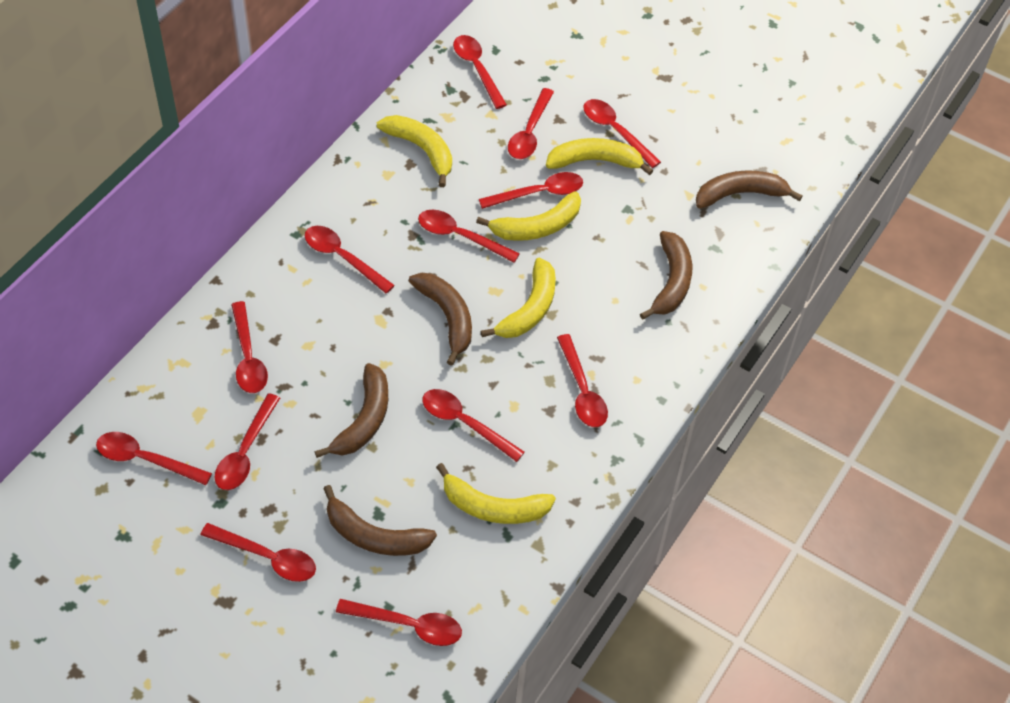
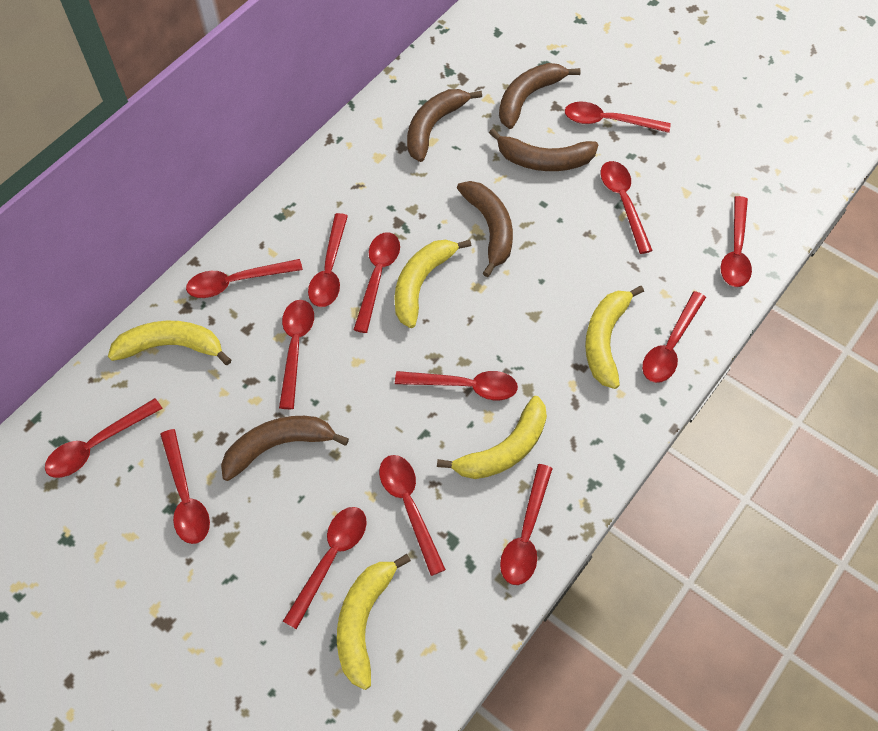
red spoon: [96,432,212,485] [200,523,316,582] [215,393,280,490] [231,301,268,393] [305,226,395,294] [336,599,462,646] [418,209,520,263] [422,389,525,462] [453,35,507,109] [479,172,583,209] [508,88,554,159] [557,334,608,427] [583,99,661,168] = 13 -> [45,398,163,478] [160,429,210,544] [186,259,303,298] [279,300,314,409] [283,507,367,629] [308,213,348,307] [353,232,400,333] [379,455,446,576] [395,371,518,400] [500,464,553,585] [565,102,670,133] [600,161,653,254] [642,291,706,383] [721,196,752,287] = 14

